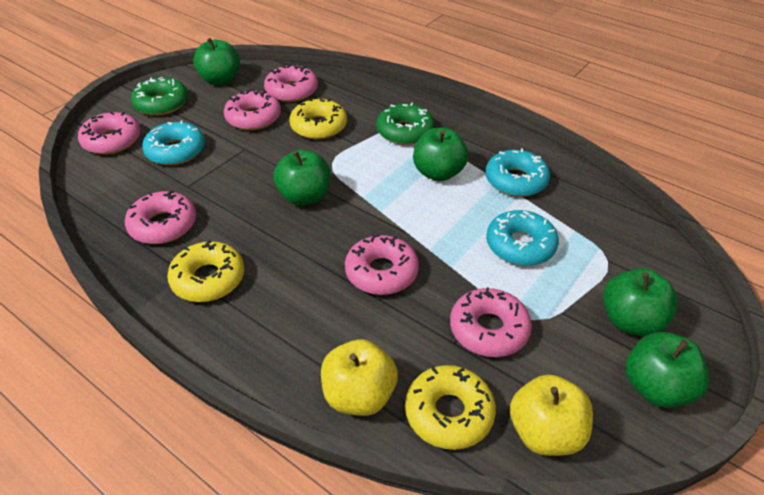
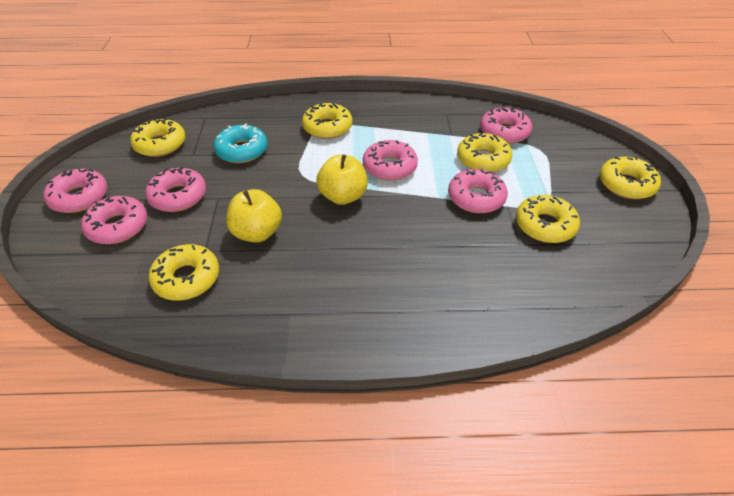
green apple: [193,38,240,85] [273,150,330,206] [413,128,468,181] [603,268,678,336] [626,332,709,408] = 5 -> none = 0
green donut: [131,77,188,116] [376,102,434,145] = 2 -> none = 0
turquoise donut: [142,121,205,165] [485,148,550,197] [486,210,559,266] = 3 -> [213,124,268,163] = 1
yellow donut: [167,240,244,302] [289,98,347,140] [405,365,496,450] = 3 -> [130,118,186,157] [149,244,219,300] [302,103,352,139] [457,133,512,172] [516,195,580,243] [599,156,661,199] = 6

